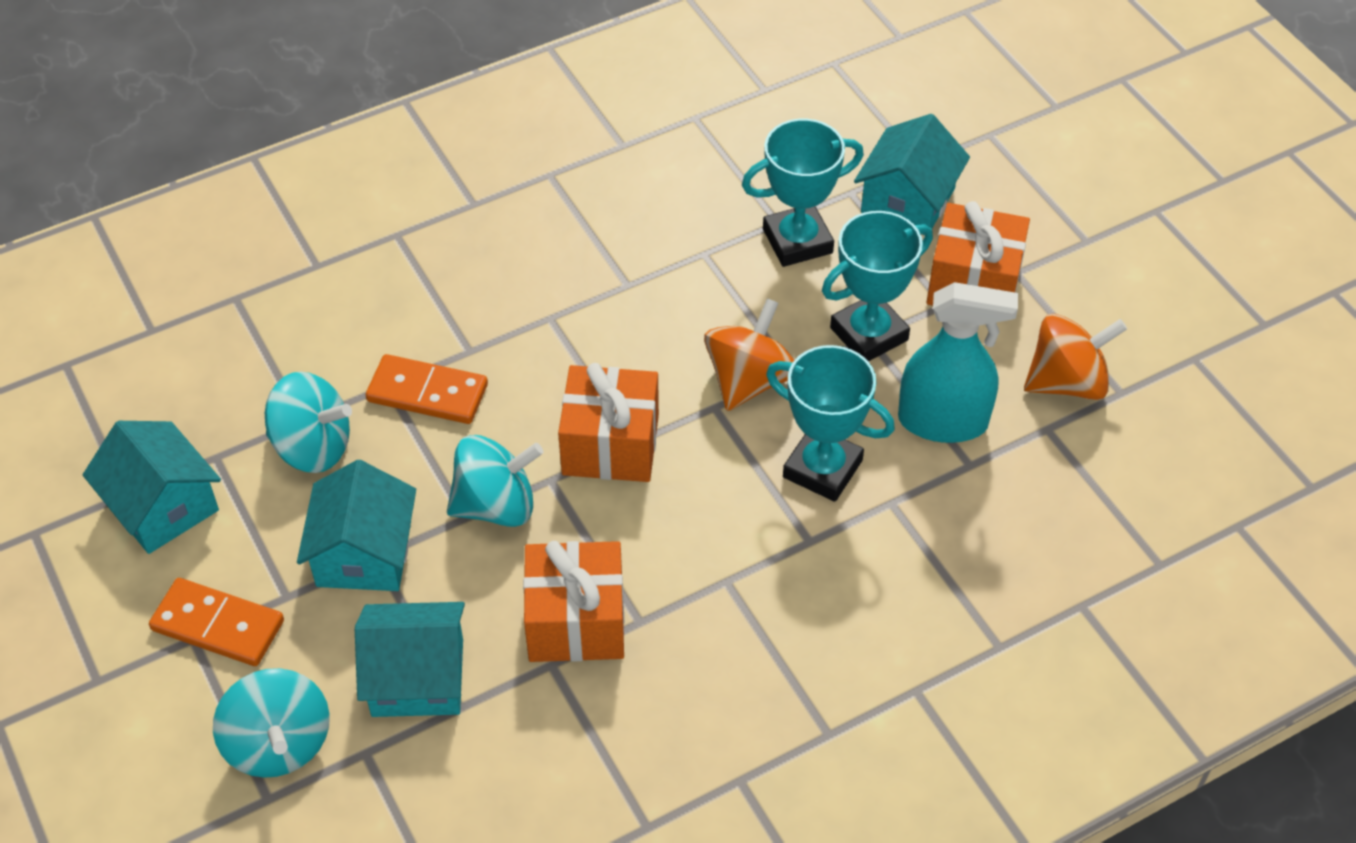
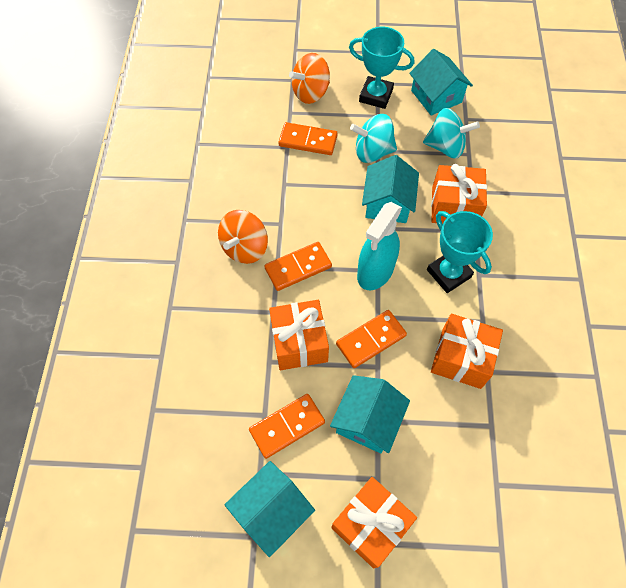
orange domino: [149,578,284,666] [366,354,488,424] = 2 -> [249,394,325,459] [265,242,332,291] [278,122,338,155] [336,310,407,368] = 4
orange gift: [523,541,624,662] [558,363,659,482] [926,201,1030,306] = 3 -> [269,300,329,370] [331,477,417,568] [431,164,487,224] [431,314,503,389] = 4
turquoise spinning top: [213,668,330,778] [265,372,352,473] [447,435,543,527] = 3 -> [350,114,397,163] [423,108,480,159] = 2
turquoise trophy: [742,119,864,267] [766,345,895,502] [822,211,933,362] = 3 -> [349,27,414,109] [427,211,493,293] = 2

